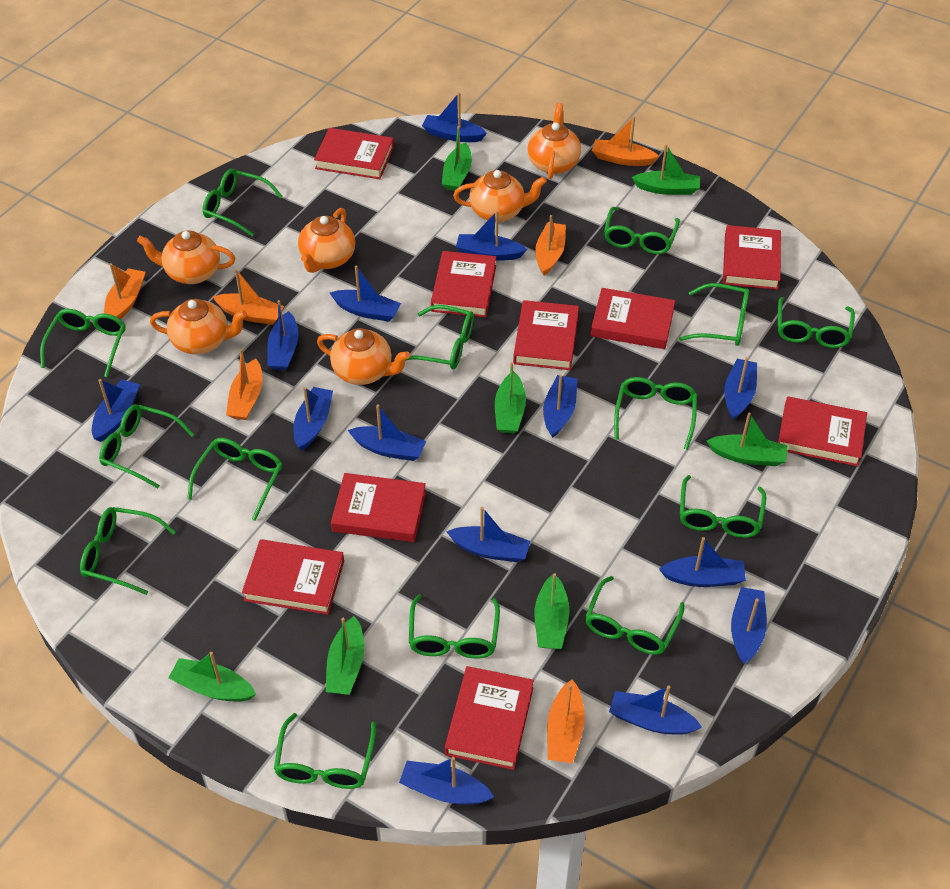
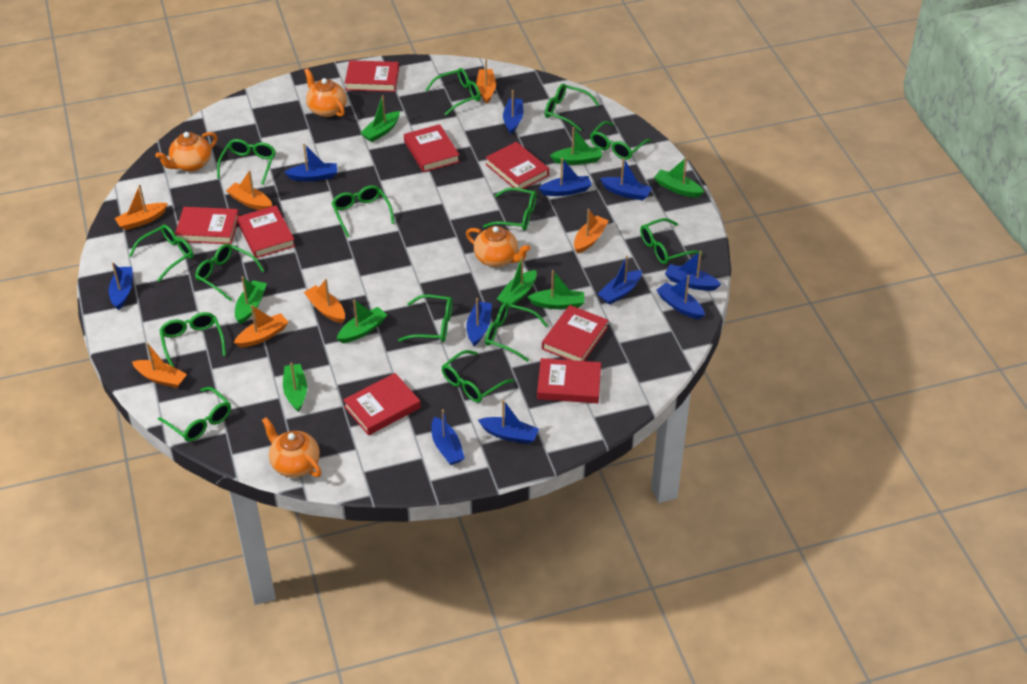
blue boat: [92,379,140,442] [267,300,298,370] [294,387,333,450] [330,265,401,322] [348,404,426,461] [399,757,494,805] [422,92,487,142] [446,507,530,562] [456,210,527,261] [543,375,577,438] [609,685,702,735] [659,537,746,587] [724,357,757,420] [731,587,767,664] = 14 -> [109,262,132,310] [284,143,337,181] [431,409,465,465] [466,298,492,346] [478,400,539,444] [503,90,523,134] [539,158,592,196] [598,255,642,305] [600,157,652,201] [656,275,705,319] [665,251,721,291] = 11
green boat: [168,652,256,702] [326,616,364,695] [442,126,472,191] [495,362,526,434] [534,573,569,649] [632,144,700,195] [707,412,788,466] = 7 -> [235,277,267,324] [283,363,307,412] [337,299,387,343] [360,95,400,142] [497,257,537,308] [527,270,585,309] [550,127,602,165] [654,157,704,198] = 8
orange boat: [104,263,146,320] [213,269,284,325] [226,349,262,420] [535,215,566,276] [547,679,585,764] [592,116,659,166] = 6 -> [114,185,168,230] [132,343,187,388] [226,170,272,210] [234,305,288,348] [304,279,345,323] [476,60,496,103] [574,209,609,254] = 7
orange teapot: [137,230,235,284] [150,299,247,354] [298,208,355,273] [317,328,410,385] [453,170,547,222] [528,103,581,179] = 6 -> [155,132,217,171] [262,417,321,478] [304,68,346,117] [466,226,530,267] = 4
red book: [242,539,344,615] [314,128,394,179] [331,473,426,542] [431,251,496,317] [445,666,534,770] [513,300,579,370] [591,288,675,349] [723,225,781,290] [778,396,867,467] = 9 -> [175,207,239,244] [237,205,295,258] [343,373,421,435] [345,60,399,92] [404,124,460,172] [485,142,549,192] [537,358,601,403] [542,305,609,361] = 8

